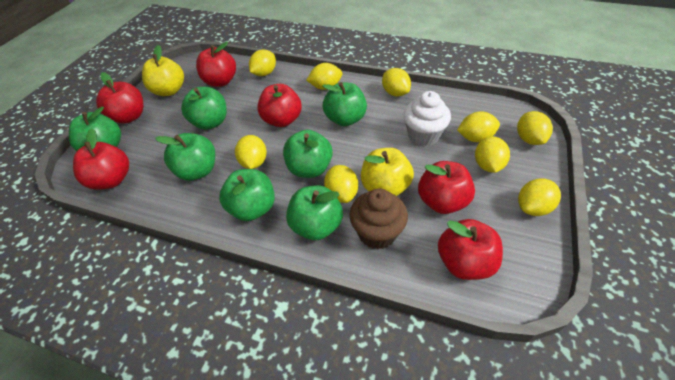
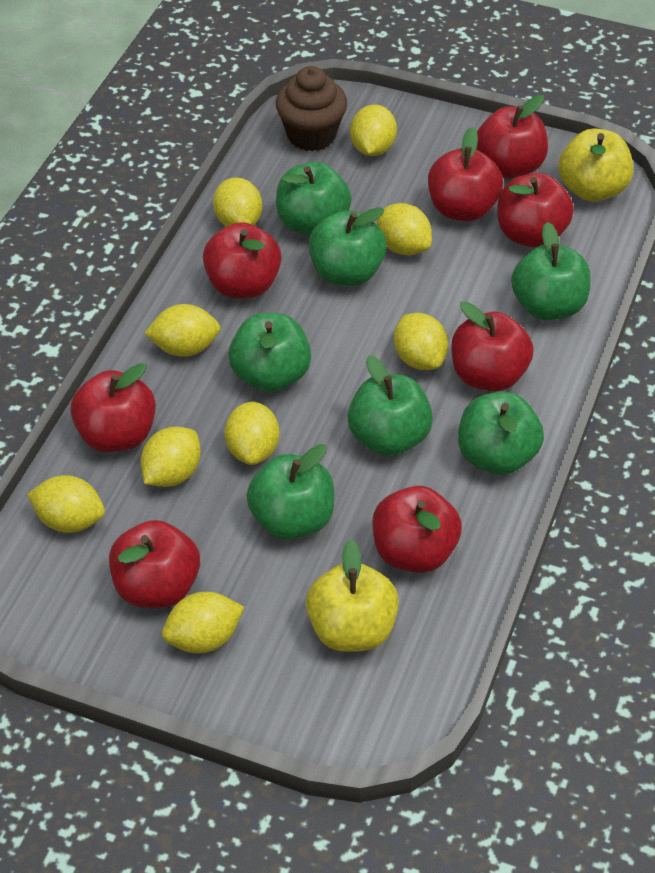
red apple: [73,128,129,189] [96,72,143,124] [196,42,236,87] [257,84,302,127] [418,161,475,214] [438,219,503,280] = 6 -> [70,363,156,452] [109,520,200,608] [203,222,282,299] [372,486,462,573] [428,127,503,221] [451,302,534,392] [476,95,548,179] [498,173,574,248] = 8
white cupcake: [403,91,451,146] = 1 -> none = 0

